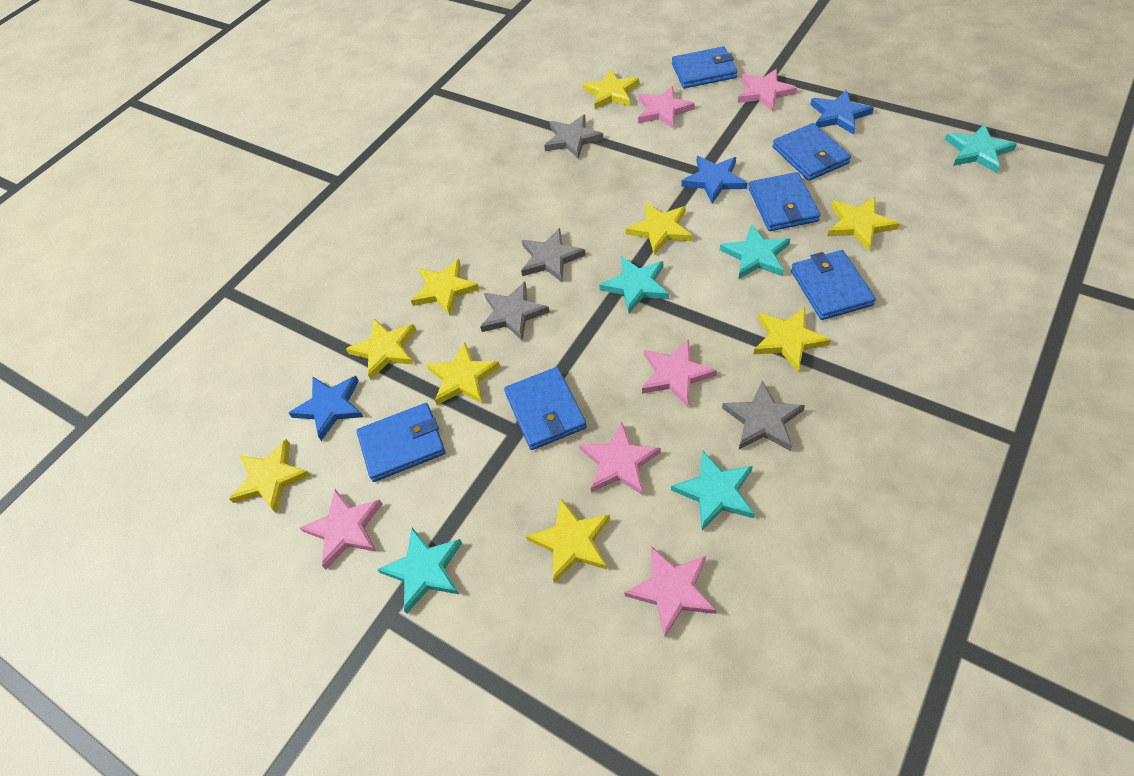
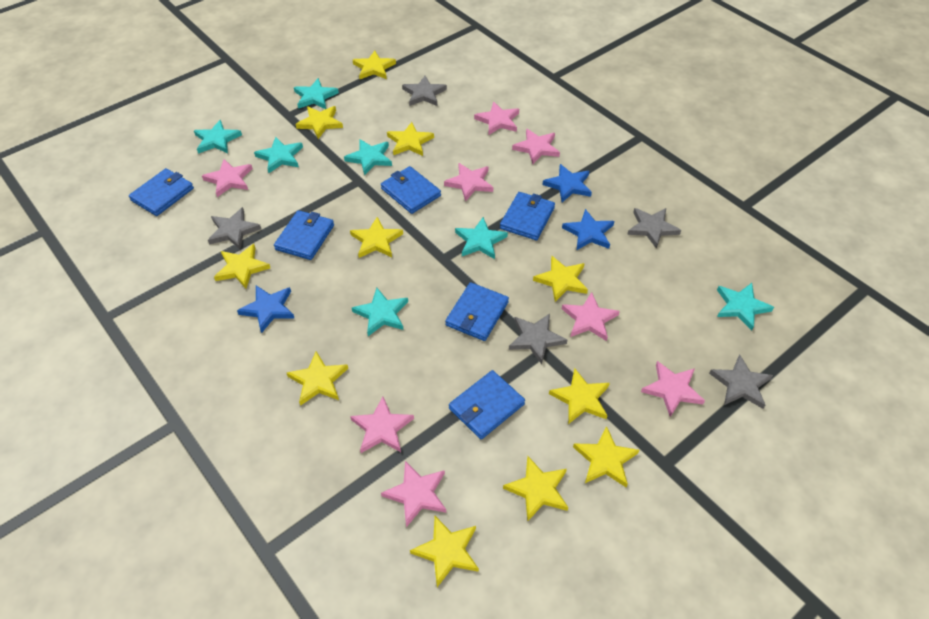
grey star: [480,282,550,341] [521,228,586,282] [544,114,604,159] [722,380,805,451] = 4 -> [208,207,261,249] [402,76,447,106] [509,314,567,364] [627,208,681,249] [709,354,773,409] = 5
pink star: [300,489,382,570] [579,421,661,495] [624,546,717,637] [638,86,695,129] [642,339,717,407] [738,69,797,111] = 6 -> [202,159,253,197] [350,397,414,453] [381,461,446,527] [444,163,493,202] [474,101,519,135] [512,129,560,164] [562,292,620,341] [641,361,705,417] = 8
turquoise star: [377,528,462,614] [599,256,669,313] [671,450,755,530] [720,224,790,279] [945,124,1017,173] = 5 -> [194,120,242,154] [254,137,303,173] [294,78,339,109] [344,139,392,176] [352,288,408,336] [455,217,508,259] [717,283,774,331] = 7
yellow star: [229,439,311,513] [346,318,416,380] [411,259,480,316] [426,342,500,405] [526,499,610,583] [583,70,639,109] [625,203,692,255] [754,307,831,372] [828,197,900,251] = 9 -> [214,244,270,289] [287,351,348,406] [296,106,343,139] [350,217,403,258] [353,51,396,79] [387,122,434,156] [410,516,479,587] [503,456,568,522] [533,256,588,302] [549,368,610,424] [573,426,639,487] = 11

